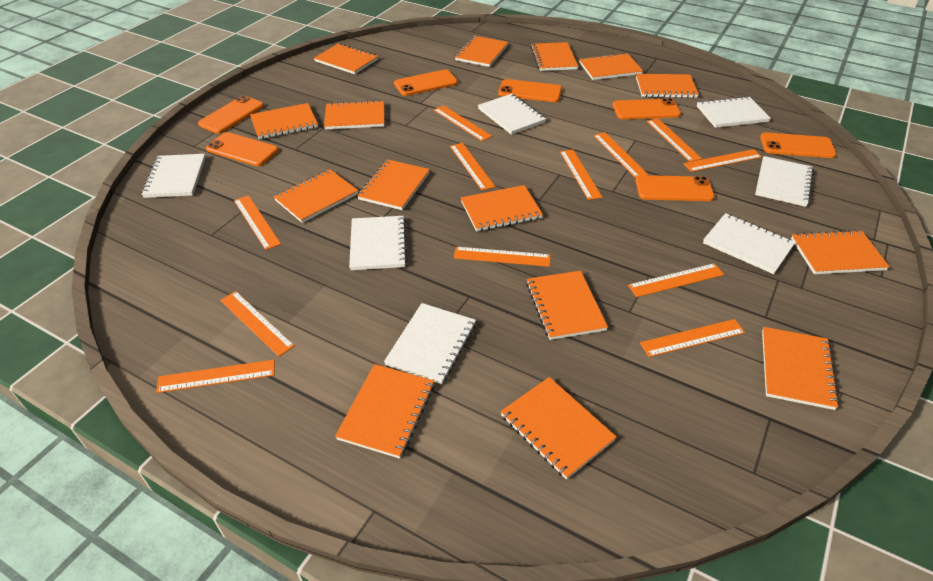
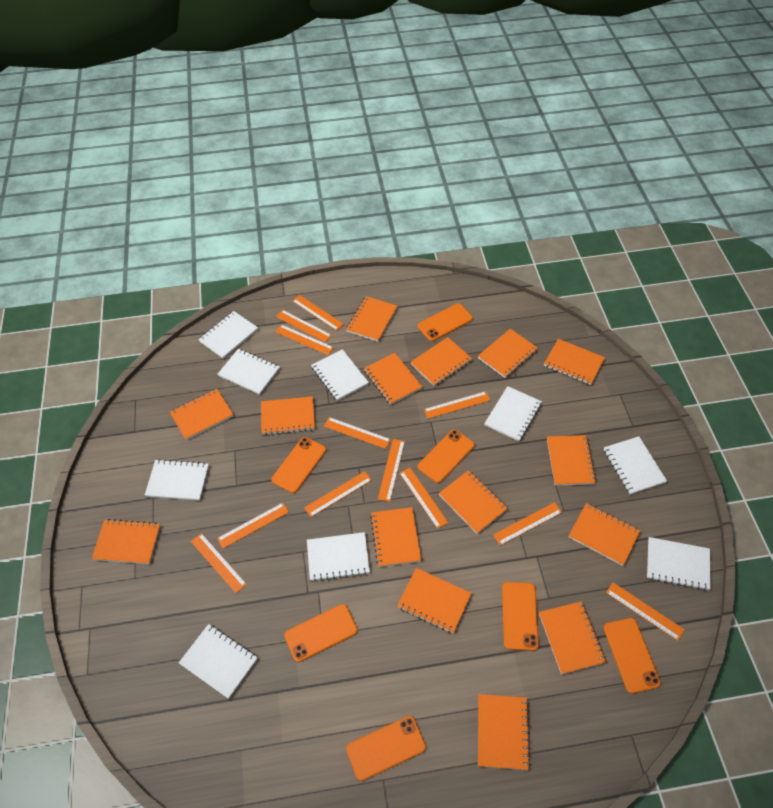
white notebook: [141,154,206,198] [349,216,407,270] [384,303,476,384] [478,94,546,135] [697,96,771,128] [703,213,795,274] [755,156,814,207] = 7 -> [145,459,209,501] [179,624,258,699] [198,311,258,359] [218,349,280,395] [307,532,370,581] [311,349,369,401] [484,386,542,441] [604,436,667,495] [647,537,711,591] = 9

